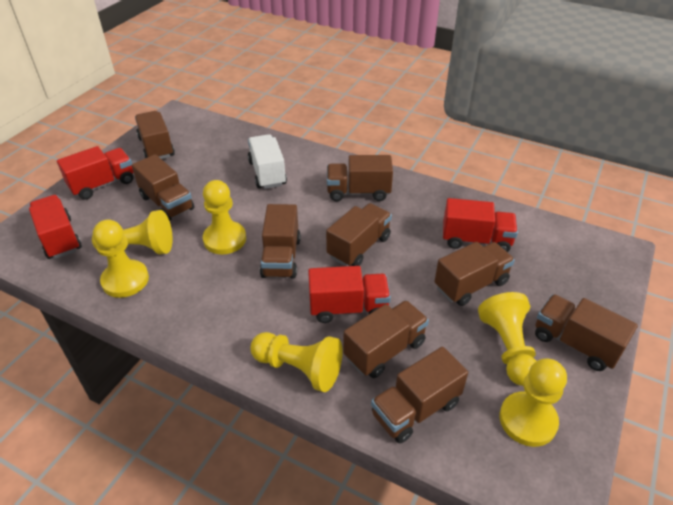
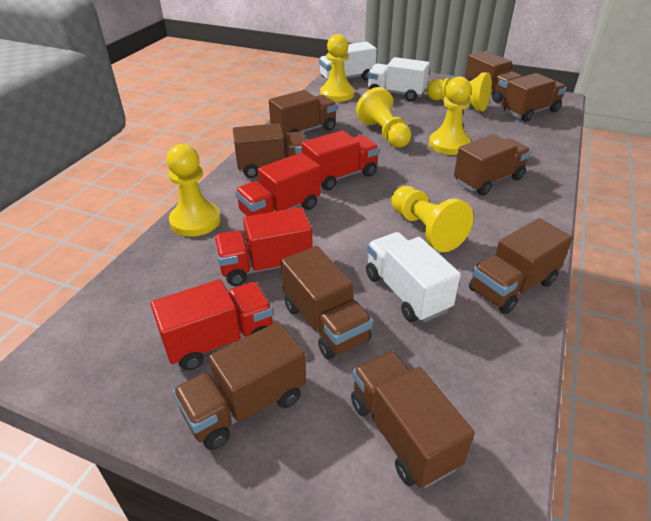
white truck: [248,134,287,189] = 1 -> [319,42,377,81] [366,232,461,322] [368,57,430,101] = 3

